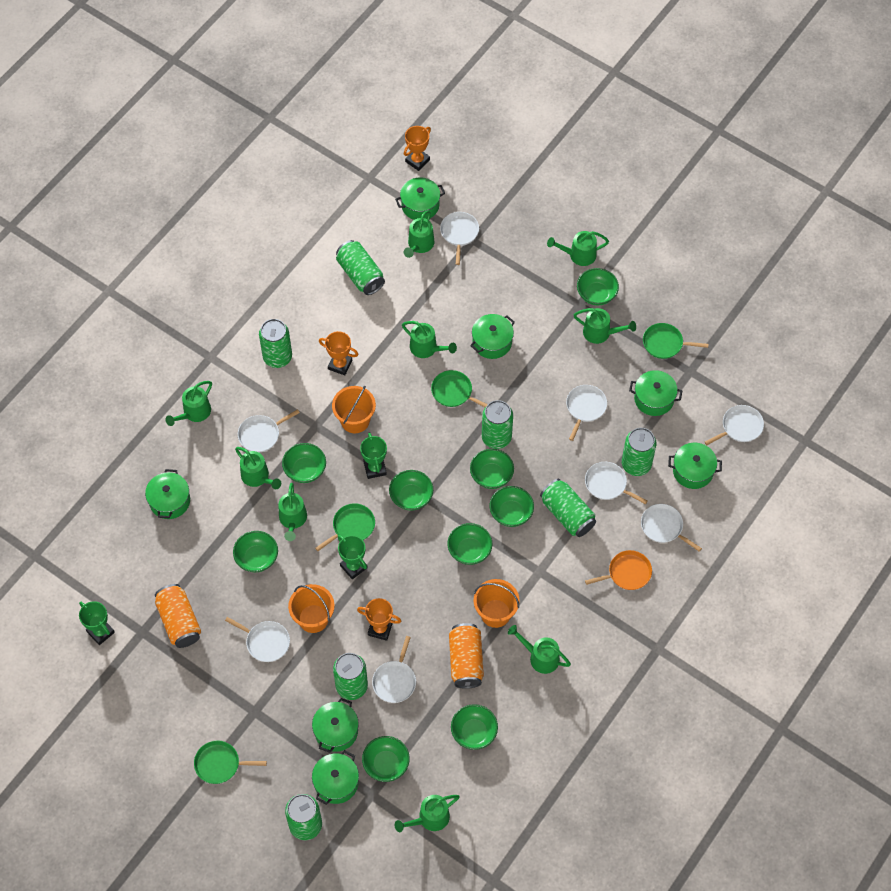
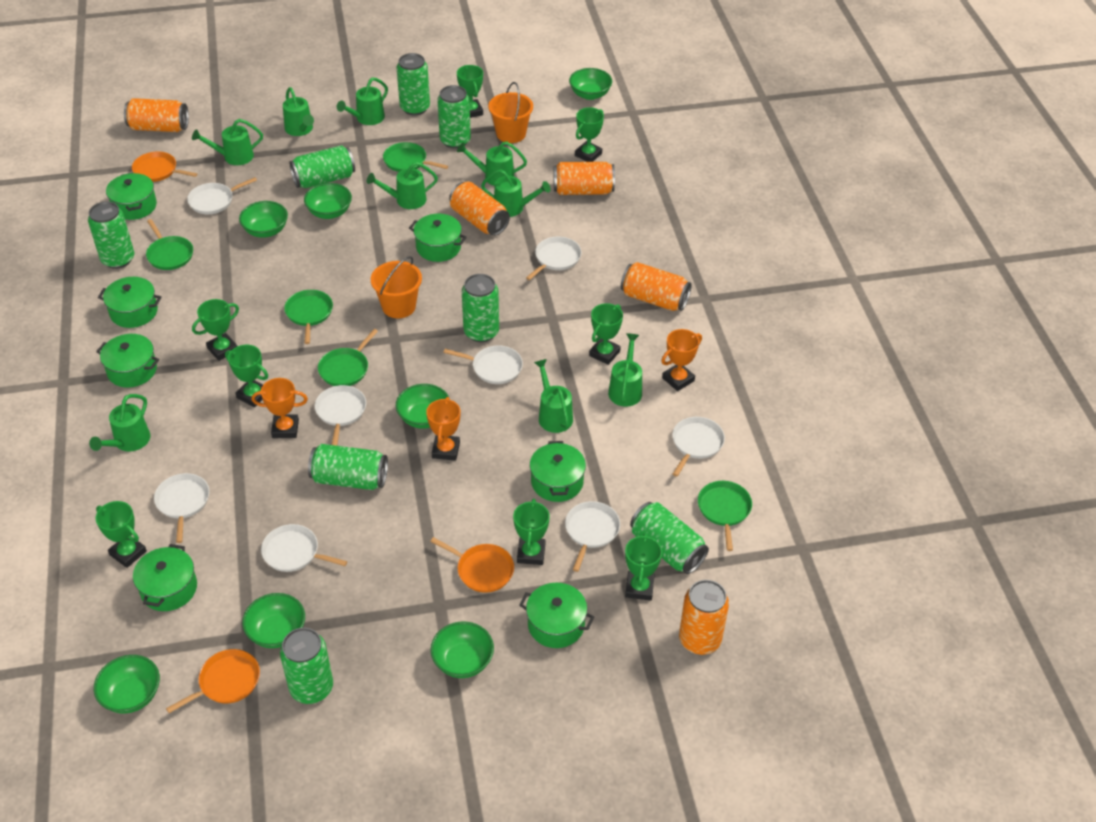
green bowl: [233,531,278,572] [282,443,326,483] [362,736,410,782] [389,470,433,511] [447,523,492,565] [451,704,498,750] [470,449,514,489] [490,486,534,527] [577,268,619,306] = 9 -> [94,655,160,713] [239,201,288,238] [242,593,305,648] [304,183,352,219] [396,384,449,429] [431,621,494,678] [569,68,612,100] = 7
green can: [259,319,292,368] [285,794,322,840] [333,653,368,700] [336,240,385,295] [482,400,513,449] [540,479,596,537] [622,428,656,476] = 7 -> [88,201,134,269] [280,628,333,704] [290,145,355,188] [308,444,388,490] [397,53,430,115] [437,85,471,149] [462,274,499,342] [630,502,709,574] = 8
green pan: [194,740,267,784] [315,503,375,551] [431,370,488,407] [643,323,709,359] = 4 -> [146,219,193,270] [284,290,333,344] [318,329,378,386] [383,142,448,172] [698,481,752,551] = 5
green trophy: [79,601,115,645] [338,535,368,579] [360,432,387,479] = 3 -> [96,501,147,568] [192,299,239,361] [225,345,268,407] [457,65,483,118] [513,499,550,565] [575,107,604,162] [589,303,623,365] [625,533,662,600] = 8
orange bucket: [288,584,335,633] [332,386,376,433] [474,579,519,628] = 3 -> [371,256,422,318] [488,82,533,143] = 2
orange can: [155,584,201,648] [449,623,484,689] = 2 -> [124,98,189,132] [449,182,510,236] [553,162,615,195] [621,262,692,311] [679,580,729,655] = 5
orange pan: [585,550,652,590] = 1 -> [132,151,197,182] [166,649,260,713] [430,537,514,593] = 3

